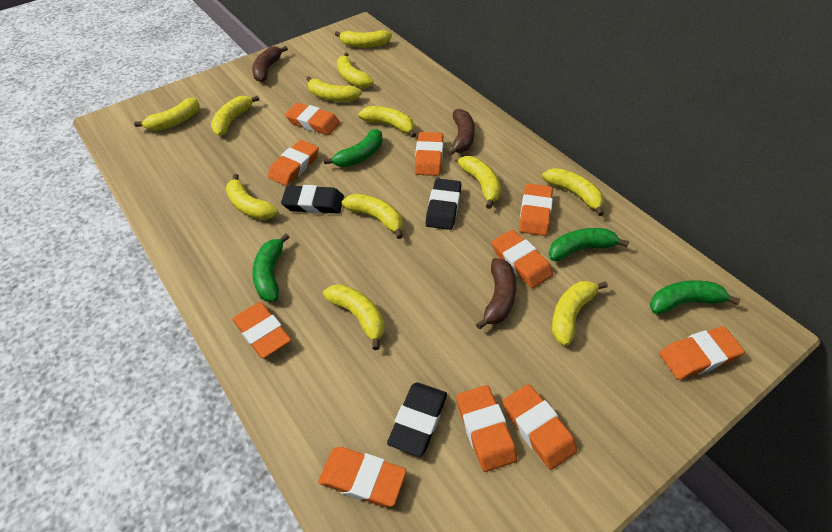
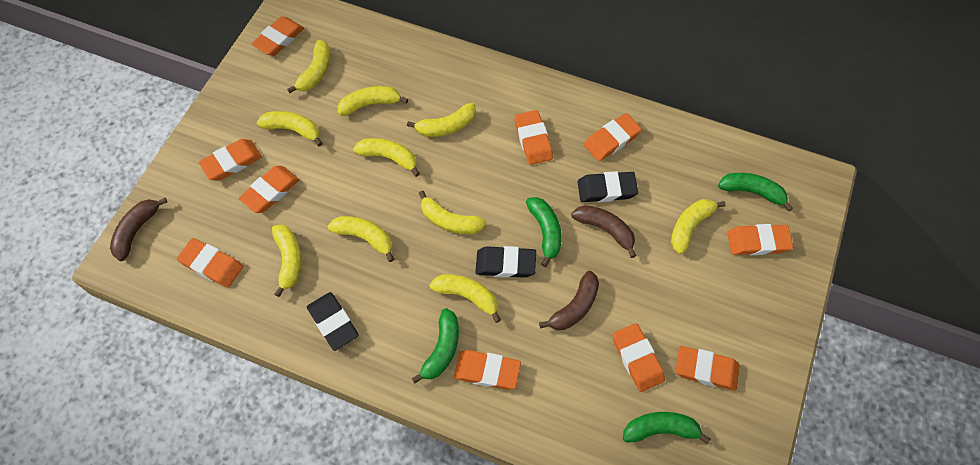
yellow banana: [134,98,200,131] [211,95,259,136] [226,174,278,220] [306,76,362,102] [323,284,385,350] [335,30,392,48] [337,53,374,88] [342,194,403,239] [358,106,416,137] [458,156,501,209] [542,168,604,216] [552,281,608,346] = 12 -> [256,111,323,147] [272,225,302,297] [287,40,330,93] [328,216,394,262] [338,86,408,116] [353,138,420,177] [407,103,476,137] [418,191,486,234] [429,274,501,323] [671,199,726,254] = 10

